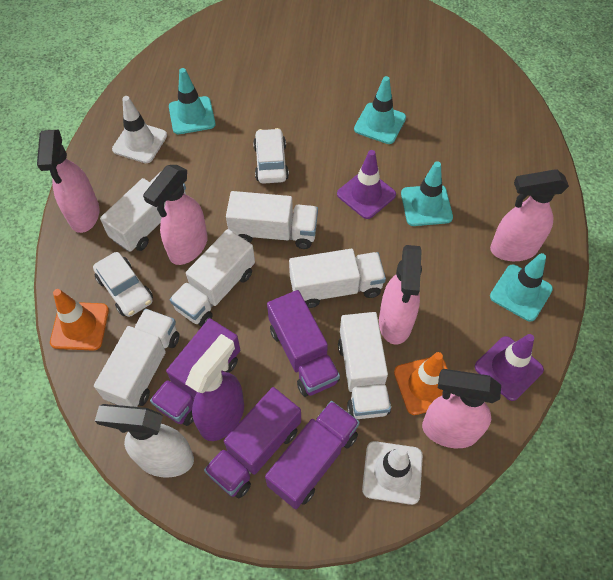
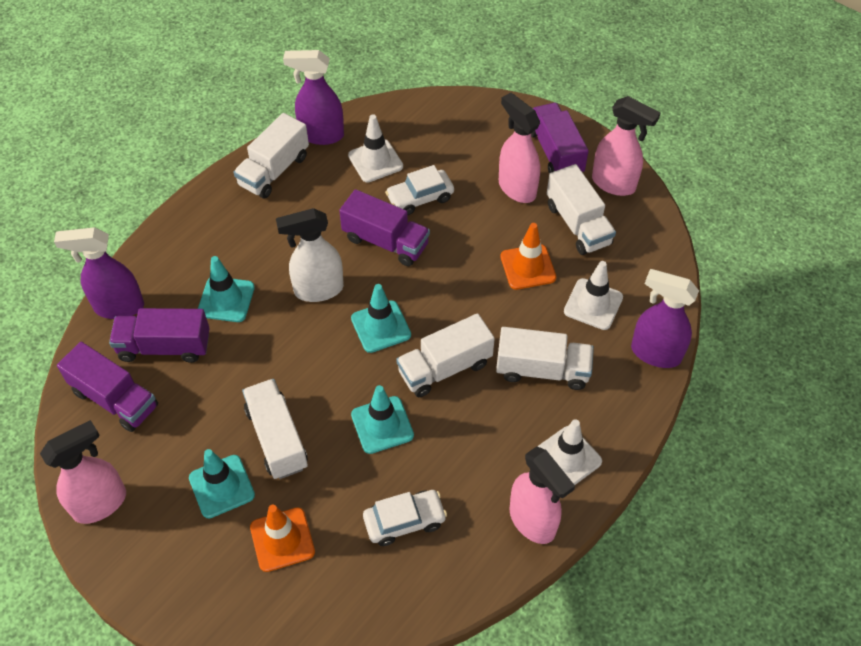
pink spray bottle: [37,130,99,233] [143,165,208,265] [379,245,422,345] [422,369,501,448] [490,169,569,261] = 5 -> [40,420,126,524] [499,92,540,203] [510,446,575,544] [592,96,660,196] = 4
purple spray bottle: [185,334,244,441] = 1 -> [54,227,144,319] [283,50,344,145] [631,269,699,368] = 3
purple traffic cone: [337,150,396,219] [475,334,544,401] = 2 -> none = 0
white traffic cone: [112,96,167,163] [362,441,423,505] = 2 -> [348,114,403,182] [537,419,602,485] [564,261,623,330] = 3
white truck: [94,309,180,407] [100,171,186,252] [170,229,255,327] [226,191,318,249] [289,249,386,308] [338,312,391,419] = 6 -> [233,113,309,199] [242,379,308,479] [396,313,495,397] [496,327,594,390] [547,164,616,255] = 5

